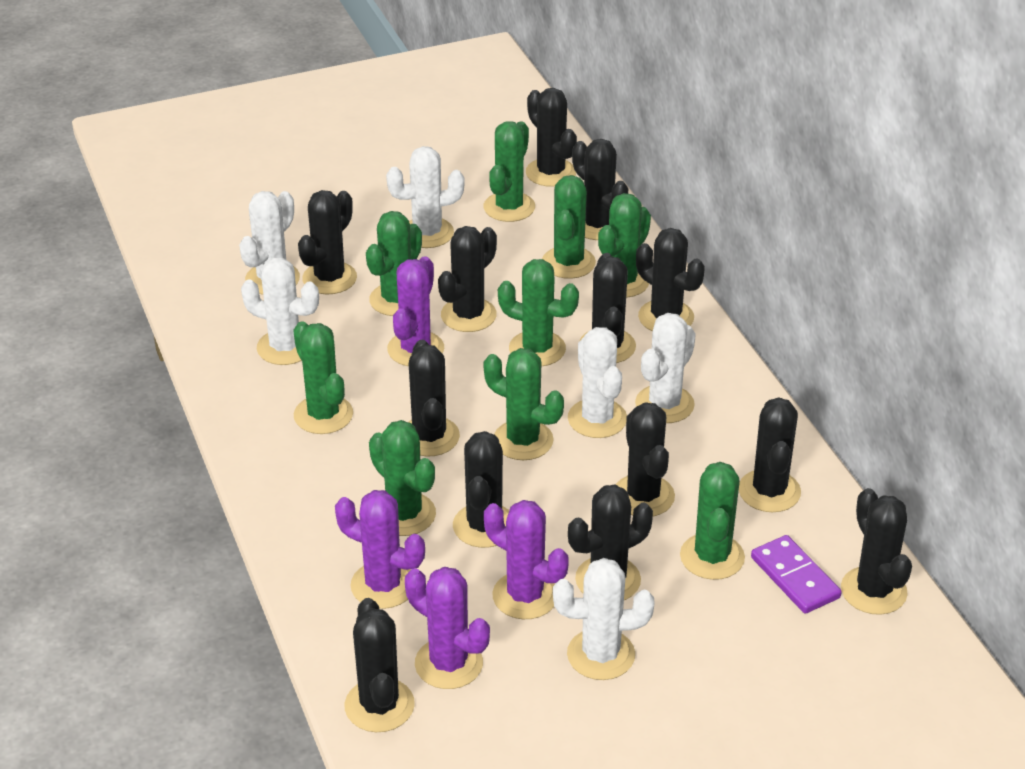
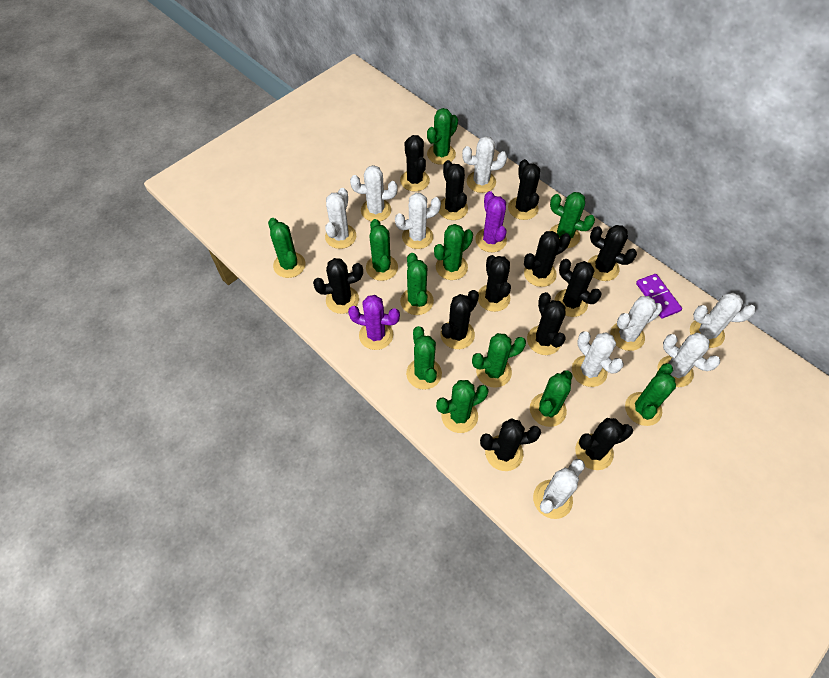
black cactus: [298,190,357,294] [345,598,415,732] [409,340,460,456] [438,226,497,332] [453,431,509,548] [526,88,577,187] [568,485,653,600] [572,139,628,240] [579,253,636,363] [615,402,675,517] [636,228,705,331] [739,397,801,512] [841,488,912,615] = 13 -> [313,258,363,314] [400,135,430,192] [439,160,468,220] [441,290,479,349] [478,255,511,312] [480,418,541,471] [508,159,540,220] [524,231,571,287] [527,292,566,355] [555,259,601,317] [575,418,633,470] [588,225,637,281] = 12
green cactus: [293,321,353,434] [366,211,422,316] [369,420,436,536] [484,121,535,222] [484,348,564,460] [498,259,579,367] [542,175,596,279] [598,193,651,298] [680,462,745,580] = 9 -> [268,218,306,278] [366,219,398,281] [400,253,434,315] [406,326,442,390] [427,108,458,165] [434,224,473,280] [436,380,489,433] [472,333,526,388] [530,370,573,427] [550,192,595,248] [625,363,676,426] = 11
purple cactus: [335,490,425,609] [387,256,444,366] [405,567,490,689] [484,500,569,619] = 4 -> [348,295,400,350] [475,191,507,252] = 2
white cactus: [239,191,300,295] [241,258,319,365] [386,146,464,248] [553,558,655,680] [568,327,627,438] [635,313,696,423] = 6 -> [325,188,356,249] [350,165,397,222] [395,193,441,249] [462,136,507,193] [533,459,585,519] [572,331,624,387] [610,296,662,351] [657,332,720,387] [690,293,756,348] = 9

